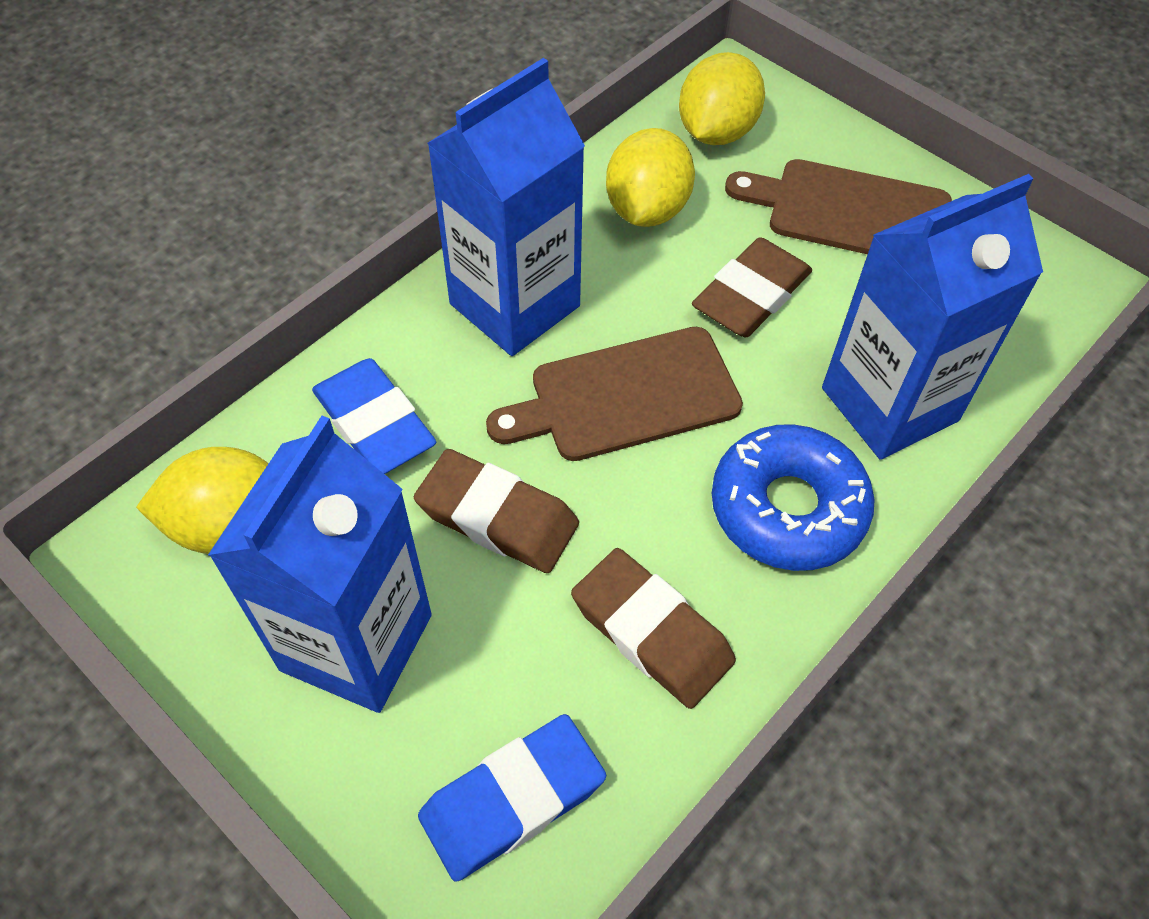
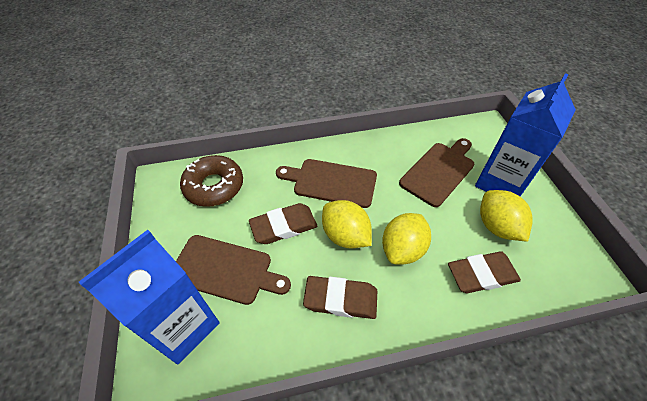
blue carton: [208,416,432,713] [427,58,585,356] [822,174,1043,460] = 3 -> [79,230,220,364] [475,73,576,196] = 2
blue donut: [712,424,875,571] = 1 -> none = 0
blue eraser: [312,358,436,474] [418,714,606,882] = 2 -> none = 0
brown cutting board: [486,327,743,461] [725,159,952,254] = 2 -> [176,235,291,305] [276,159,377,208] [399,138,474,207] = 3
brown donut: none = 0 -> [180,155,243,207] = 1

